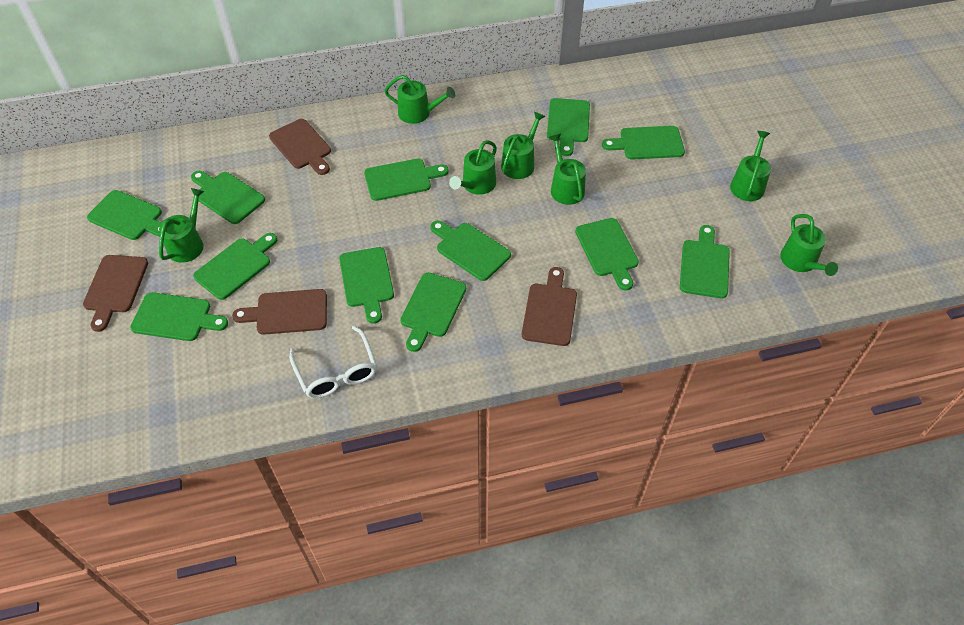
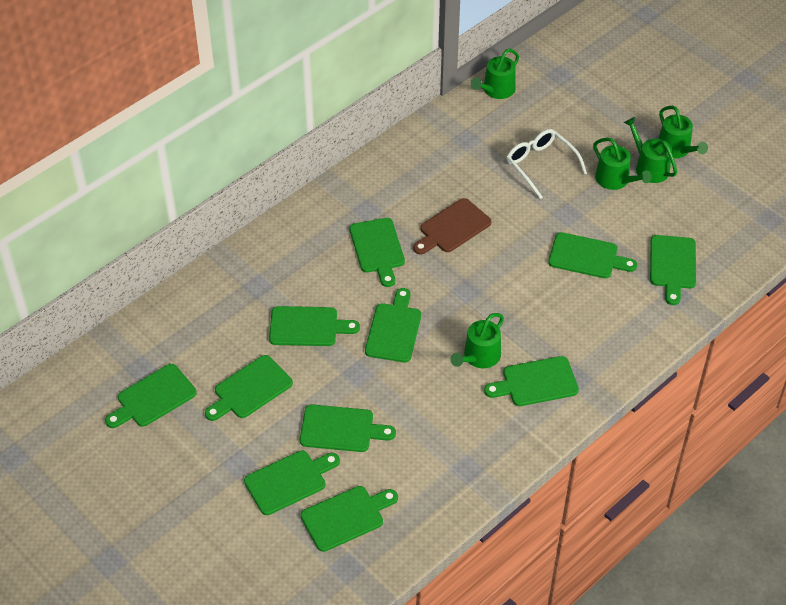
brown cutting board: [83,255,148,332] [232,289,327,335] [269,119,331,175] [522,267,577,346] = 4 -> [413,198,491,255] = 1
green cutting board: [87,190,162,240] [130,292,228,341] [191,171,265,224] [193,233,277,300] [339,247,394,324] [364,159,449,201] [400,273,466,352] [430,221,511,281] [547,98,590,156] [575,218,639,291] [602,126,685,160] [680,225,730,298] = 12 -> [105,364,197,428] [205,355,293,421] [244,451,340,515] [269,306,360,346] [300,404,396,452] [301,486,398,552] [349,218,405,287] [365,288,421,363] [484,356,579,406] [548,232,637,278] [650,235,696,305] = 11
green watering can: [159,188,204,263] [385,75,455,124] [449,140,497,195] [501,112,546,179] [550,134,586,205] [730,131,771,201] [780,214,838,276] = 7 -> [451,313,504,368] [471,49,519,99] [593,138,652,190] [624,117,677,183] [658,106,708,158] = 5

